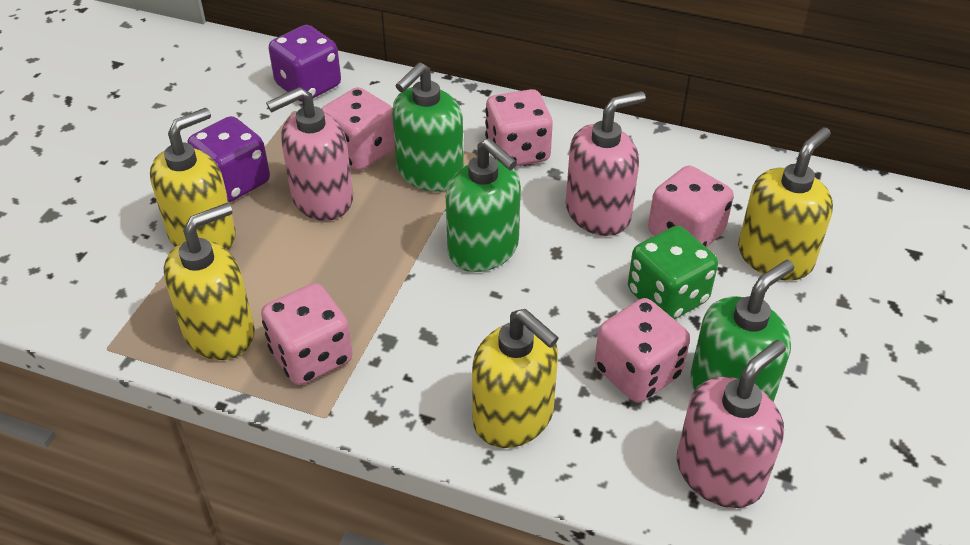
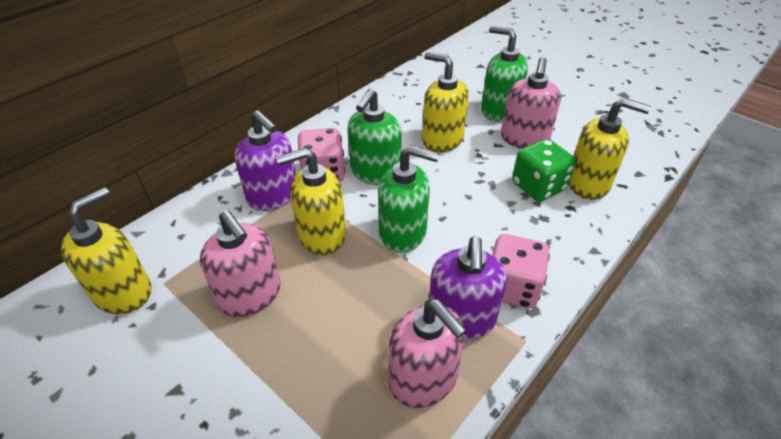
pink dice: [261,283,353,385] [322,87,395,171] [485,89,553,166] [595,298,690,403] [648,165,734,247] = 5 -> [298,128,345,181] [492,234,550,308] = 2
purple dice: [188,116,270,202] [268,25,341,102] = 2 -> none = 0
purple soap dispenser: none = 0 -> [235,110,296,211] [429,236,507,340] = 2

